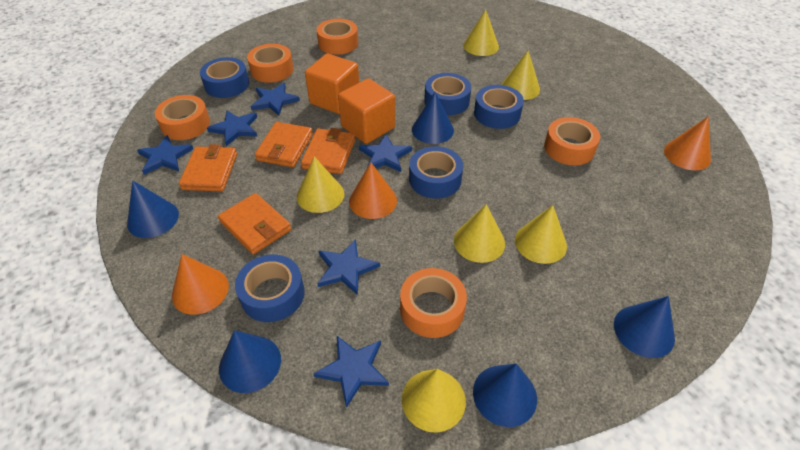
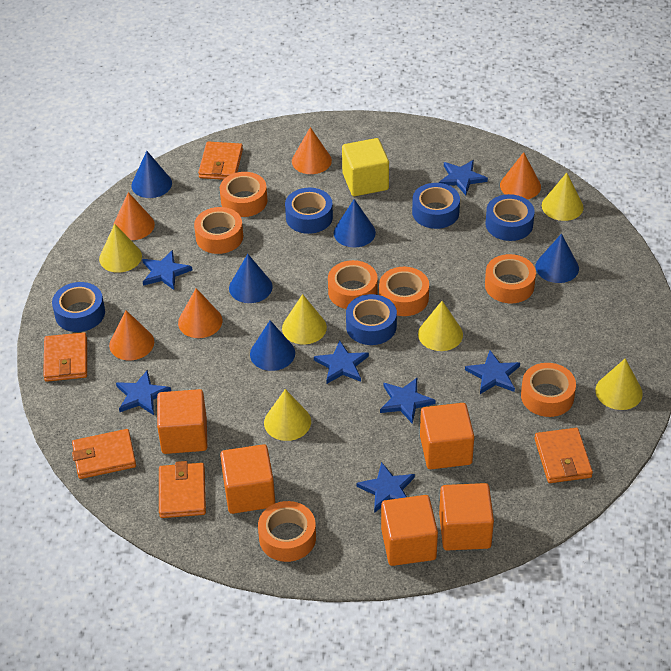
blue star: [137,135,193,175] [207,110,258,146] [250,83,300,116] [313,336,389,408] [317,239,380,295] [359,134,412,172] = 6 -> [116,370,171,415] [142,250,192,290] [314,340,369,384] [356,462,415,513] [380,378,436,424] [439,160,488,195] [465,350,520,394] = 7
orange cone: [172,254,229,315] [349,163,397,219] [664,116,711,170] = 3 -> [109,310,154,360] [113,192,155,240] [178,288,222,338] [292,127,332,174] [500,152,541,199] = 5
orange cube: [305,53,359,114] [338,78,395,144] = 2 -> [157,389,207,454] [220,444,275,514] [381,495,438,566] [420,403,474,469] [439,483,494,550] = 5
orange tape: [155,95,210,140] [247,44,293,83] [317,19,358,55] [400,268,467,338] [544,117,600,165] = 5 -> [194,207,243,254] [220,172,267,217] [258,501,316,562] [328,260,378,309] [379,267,429,316] [485,254,536,303] [521,363,576,417] = 7
orange wallet: [179,144,237,191] [218,193,291,254] [255,122,313,167] [301,128,356,174] = 4 -> [43,332,87,382] [72,429,136,479] [159,461,206,518] [198,142,243,180] [535,428,593,483] = 5
yellow cube: none = 0 -> [342,138,389,196] = 1

